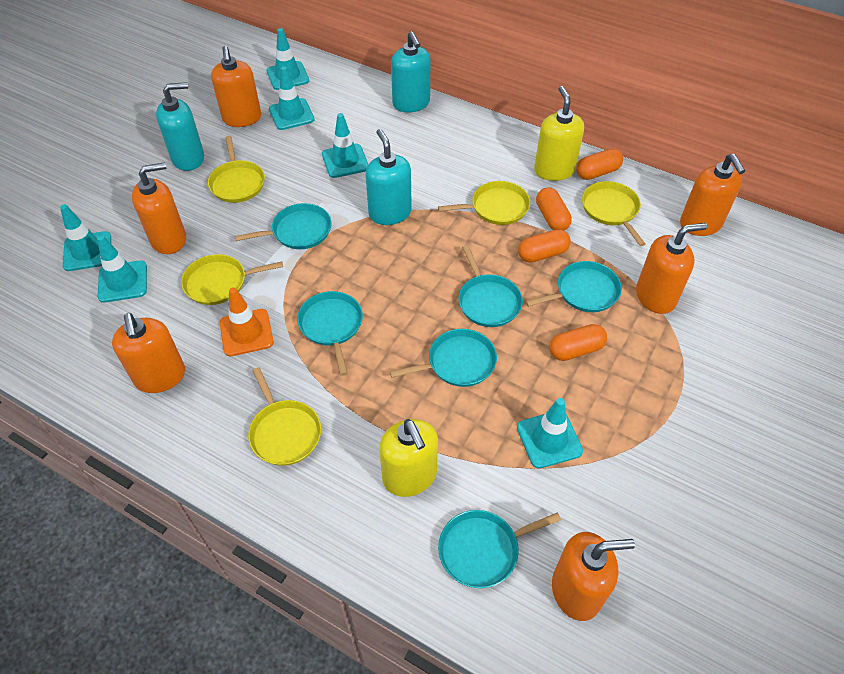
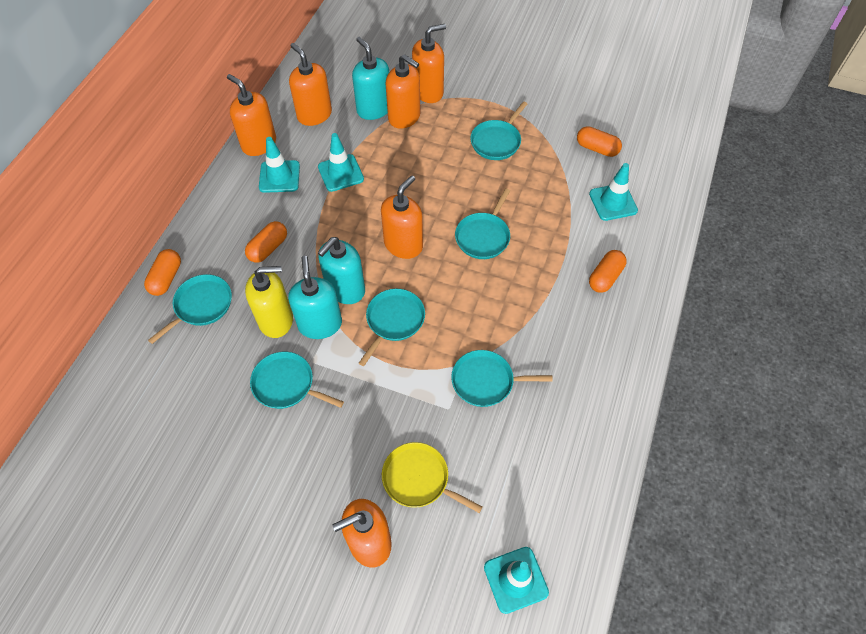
orange traffic cone: [220,287,274,356] = 1 -> none = 0
turquoise traffic cone: [60,204,111,271] [97,235,147,303] [267,28,309,90] [269,67,314,130] [322,113,369,178] [517,398,583,469] = 6 -> [259,137,300,193] [318,133,364,192] [484,547,549,614] [589,163,638,221] = 4
yellow pan: [181,254,283,305] [208,136,265,203] [248,367,321,466] [438,181,530,225] [582,181,645,246] = 5 -> [382,442,483,513] = 1
yellow soap dispenser: [379,419,438,497] [534,86,584,181] = 2 -> [245,266,293,338] = 1

